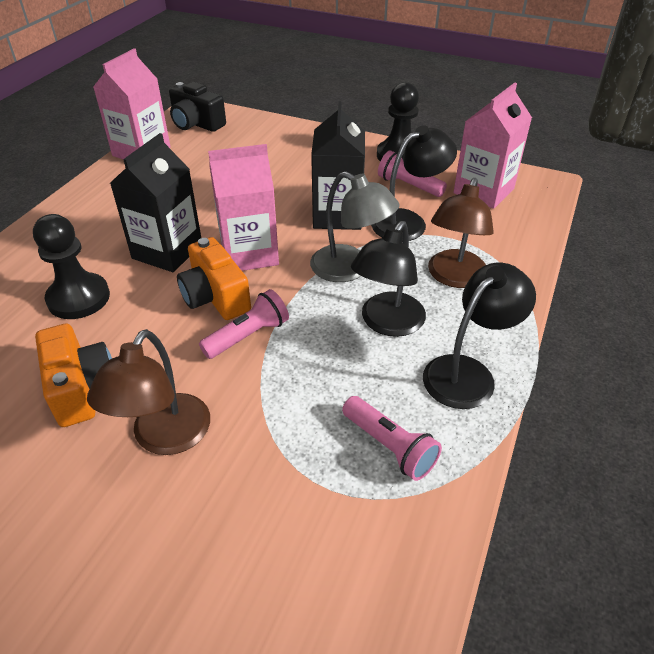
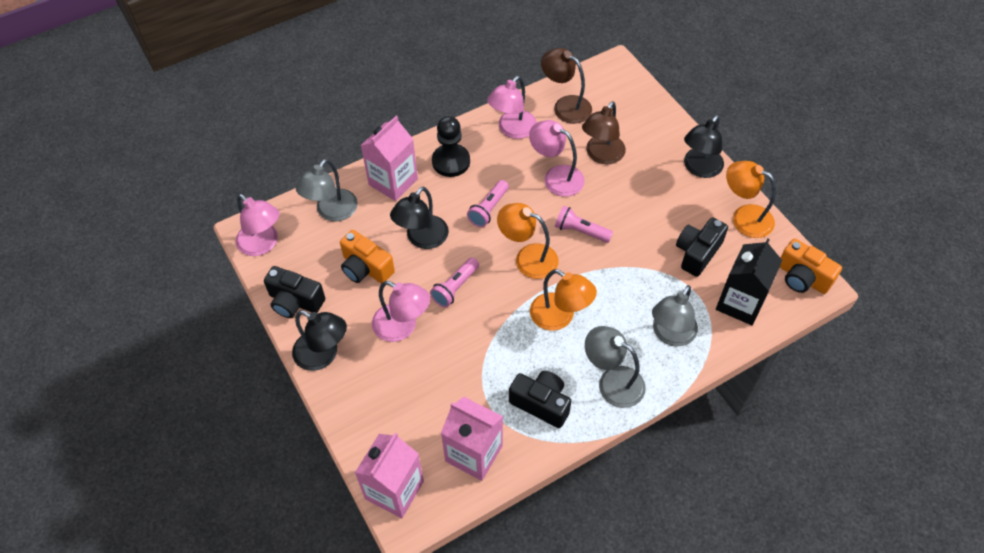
black camera: [169,82,226,132] = 1 -> [264,266,325,318] [509,371,571,428] [676,217,728,277] = 3
black carton: [110,133,201,272] [311,101,365,230] = 2 -> [716,238,783,325] = 1
black pawn: [33,214,110,319] [377,82,419,161] = 2 -> [432,116,470,177] = 1
grey lamp: [310,171,400,282] = 1 -> [296,159,358,222] [585,326,646,408] [652,285,698,346] = 3
orange lamp: none = 0 -> [497,203,558,279] [530,269,597,331] [726,161,776,238] = 3
pink lamp: none = 0 -> [236,194,280,256] [372,281,430,342] [487,76,537,139] [529,120,585,197] = 4

